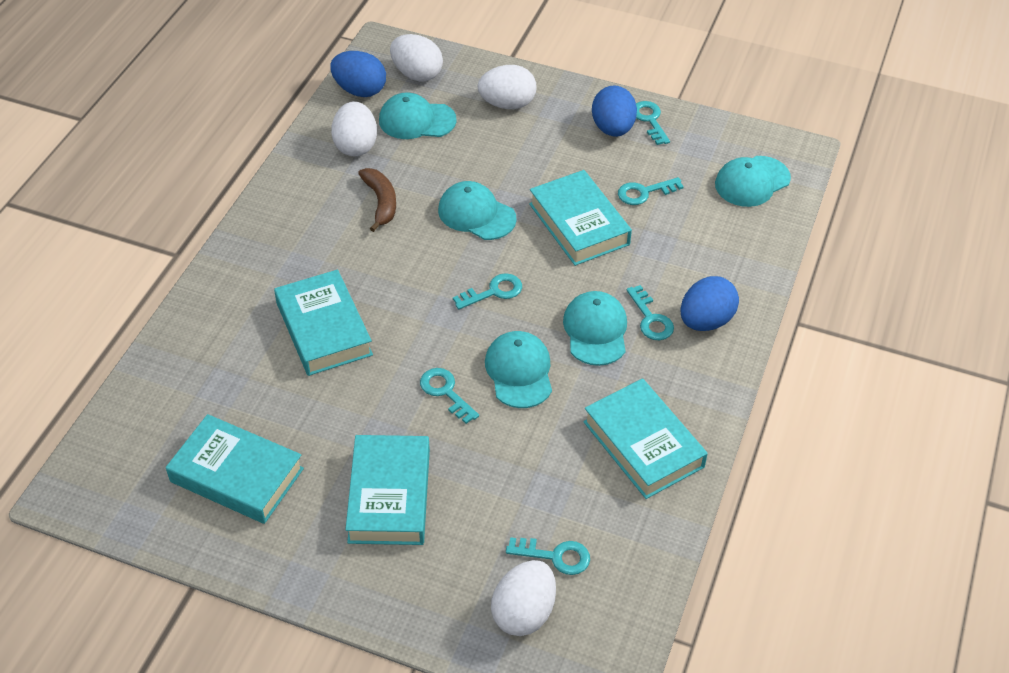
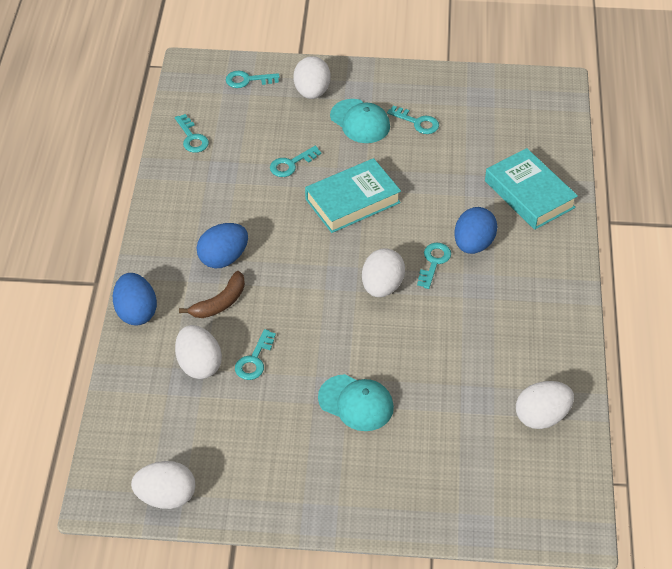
turquoise book: [166,414,304,524] [274,270,373,376] [345,435,430,545] [529,170,632,266] [583,378,708,499] = 5 -> [305,158,401,233] [485,148,578,230] = 2
turquoise cap: [379,92,457,139] [438,181,517,240] [485,331,552,408] [563,291,627,366] [715,156,791,207] = 5 -> [318,374,394,431] [330,99,390,143] = 2
white egg: [331,101,377,156] [390,34,443,81] [478,65,536,109] [491,560,556,636] = 4 -> [131,461,196,509] [175,325,222,379] [293,56,330,99] [362,248,405,297] [516,381,574,429] = 5

